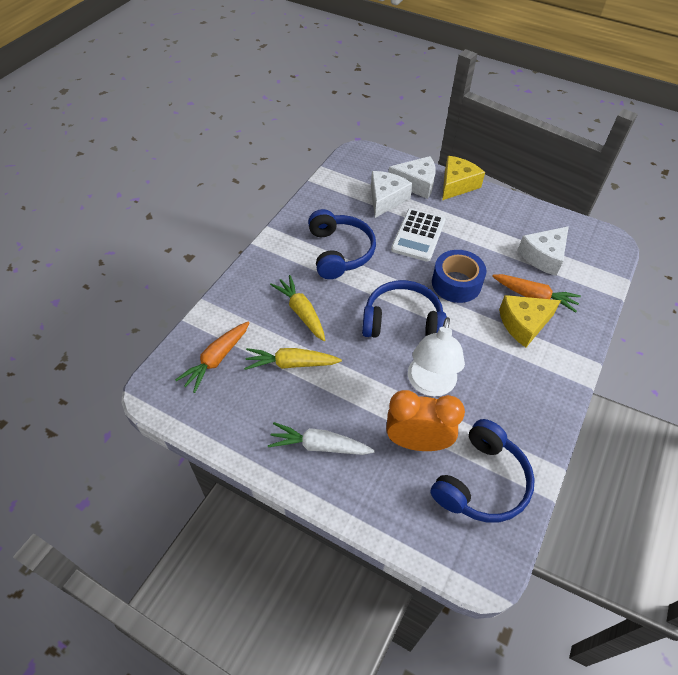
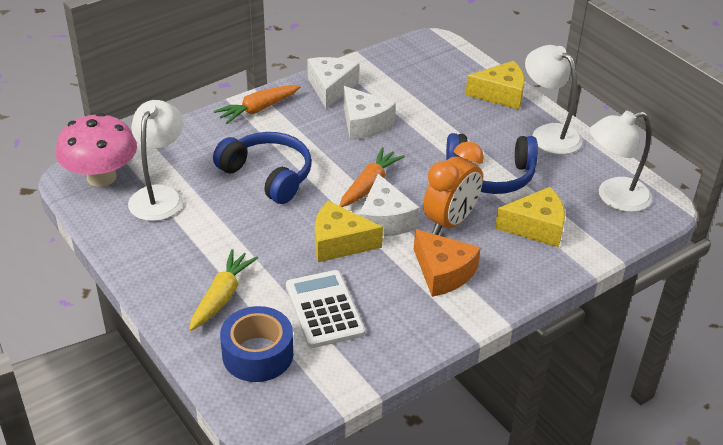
blue headphones: [308,209,376,279] [362,280,447,338] [431,419,535,523] = 3 -> [213,132,312,204] [446,133,538,194] = 2
orange cheese: none = 0 -> [414,229,481,297] = 1
pink mushroom: none = 0 -> [56,113,137,187] = 1
white carrot: [268,422,375,455] = 1 -> none = 0
white lamp: [408,317,465,397] = 1 -> [128,100,183,221] [525,45,583,154] [589,111,652,212] = 3
yellow carrot: [244,348,342,370] [270,275,325,341] = 2 -> [189,249,258,331] = 1
yellow cheese: [442,156,485,200] [499,295,561,348] = 2 -> [315,201,383,262] [465,61,525,110] [495,187,565,247] = 3

